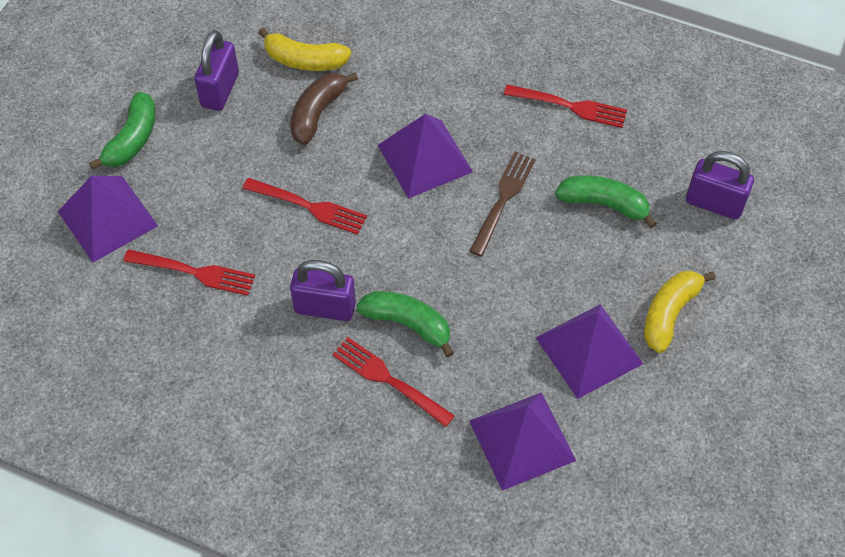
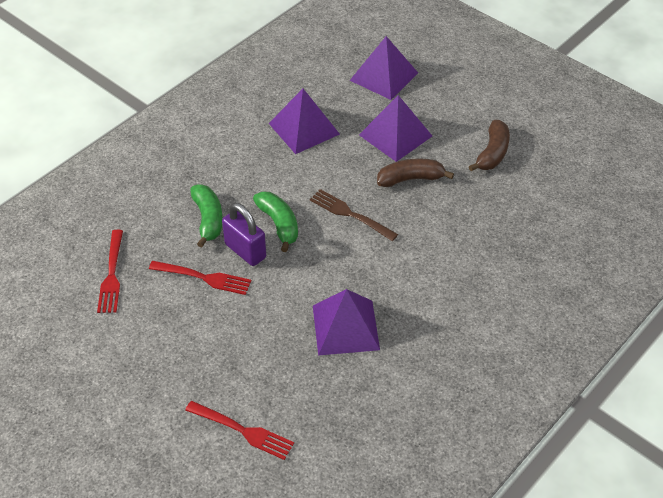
brown banana: [290,72,358,145] = 1 -> [377,159,454,187] [469,120,510,171] = 2
green banana: [89,92,156,170] [357,291,454,358] [555,175,657,228] = 3 -> [190,184,223,248] [253,192,298,252] = 2
purple padlock: [194,30,239,111] [290,260,356,321] [686,151,754,220] = 3 -> [222,203,266,266] = 1
red fork: [123,249,255,296] [242,178,367,235] [332,337,455,427] [504,85,627,128] = 4 -> [97,230,123,313] [149,261,251,295] [185,401,294,460] = 3
yellow banana: [258,28,351,71] [644,271,716,353] = 2 -> none = 0

